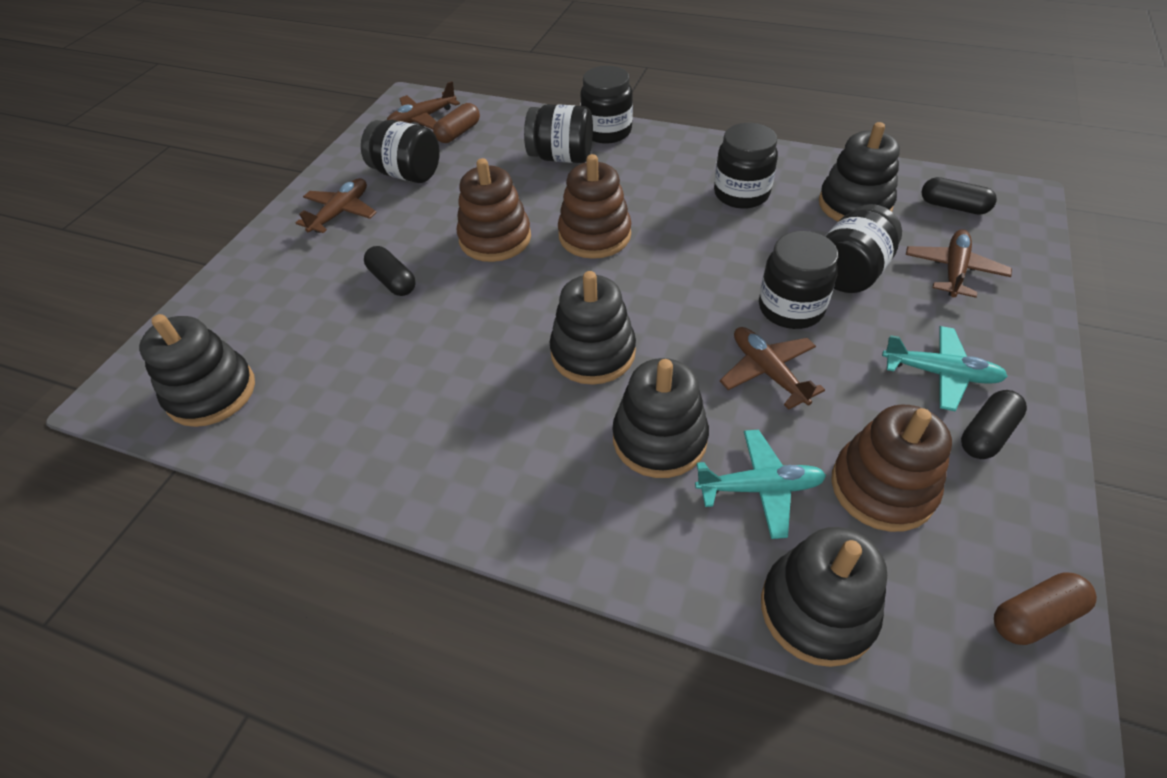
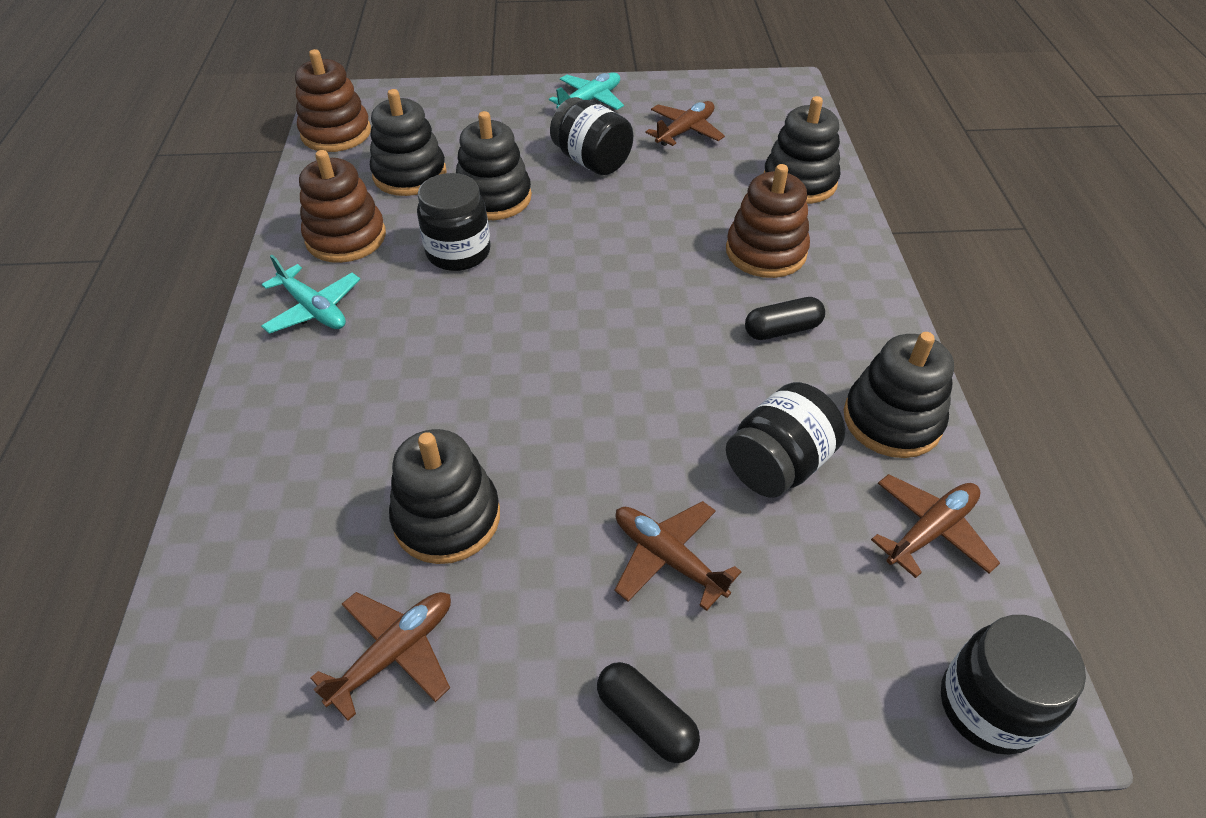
black capsule: [364,246,416,296] [922,177,997,215] [961,390,1027,459] = 3 -> [597,662,700,763] [745,297,825,340] = 2
black jar: [361,120,440,183] [524,104,593,163] [580,66,633,144] [714,123,778,209] [759,231,838,329] [825,204,902,293] = 6 -> [417,173,491,271] [550,97,633,175] [726,382,846,498] [941,615,1086,755] = 4
brown capsule: [433,103,480,143] [994,573,1097,645] = 2 -> none = 0

